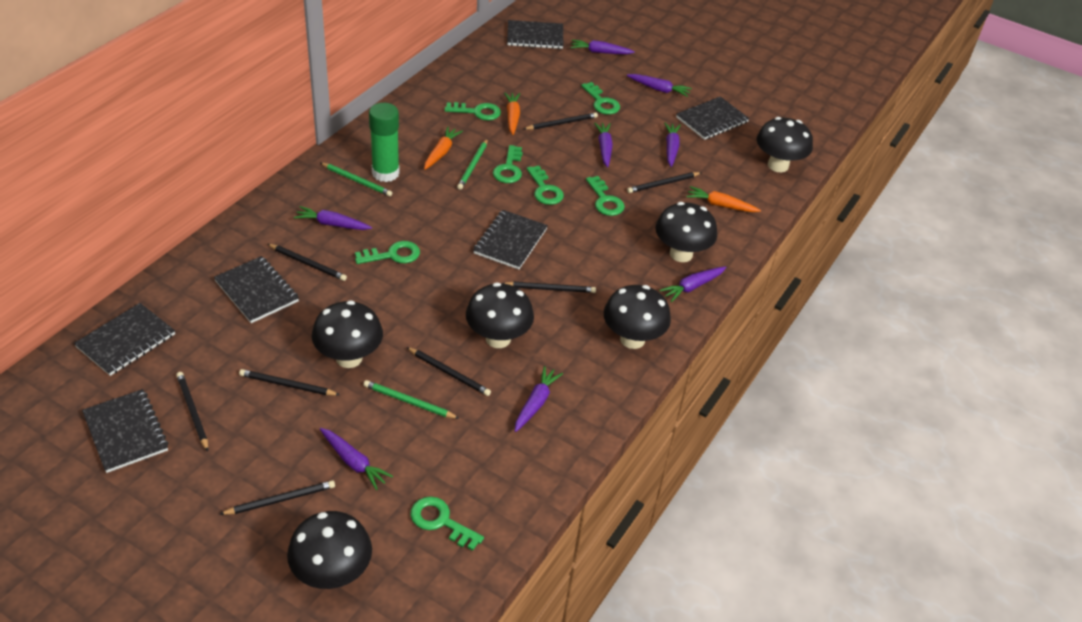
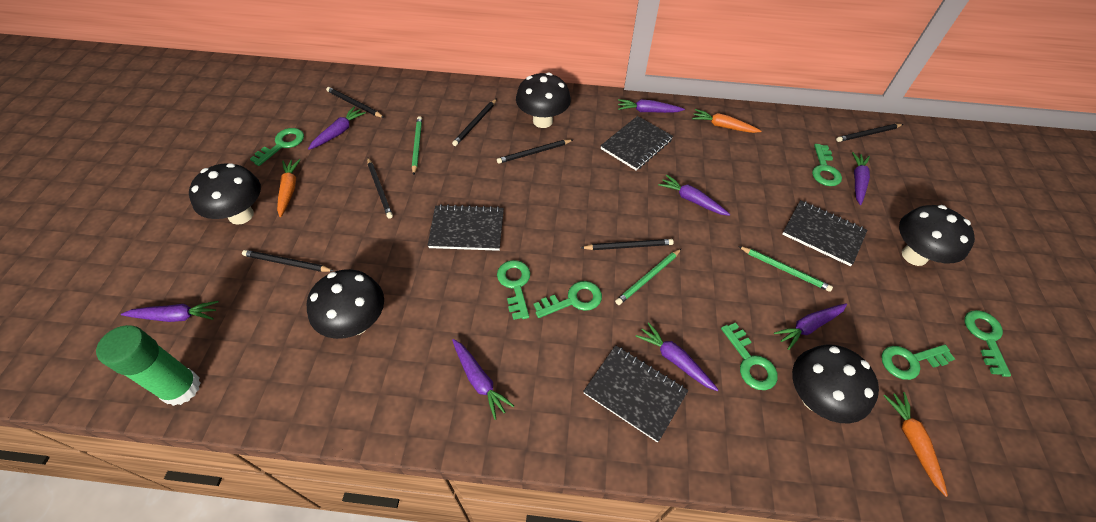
black mushroom: [287,511,372,589] [312,300,383,368] [466,282,534,348] [604,285,671,349] [656,202,717,262] [757,117,813,172] = 6 -> [189,163,261,225] [307,269,384,339] [516,72,571,128] [792,344,879,423] [899,205,975,266] = 5
black notebook: [74,303,175,376] [82,389,169,473] [214,256,299,323] [473,210,548,269] [507,20,563,49] [676,96,749,140] = 6 -> [427,204,504,251] [583,345,688,442] [601,116,673,170] [782,200,867,266] = 4
black pencil: [176,372,208,451] [219,480,335,515] [239,369,340,395] [268,244,347,281] [407,347,491,396] [503,281,596,293] [524,112,598,130] [627,172,702,193] = 8 -> [242,250,334,272] [326,87,384,118] [367,158,393,219] [452,99,497,146] [497,139,573,164] [581,239,674,250] [836,124,903,142] = 7

